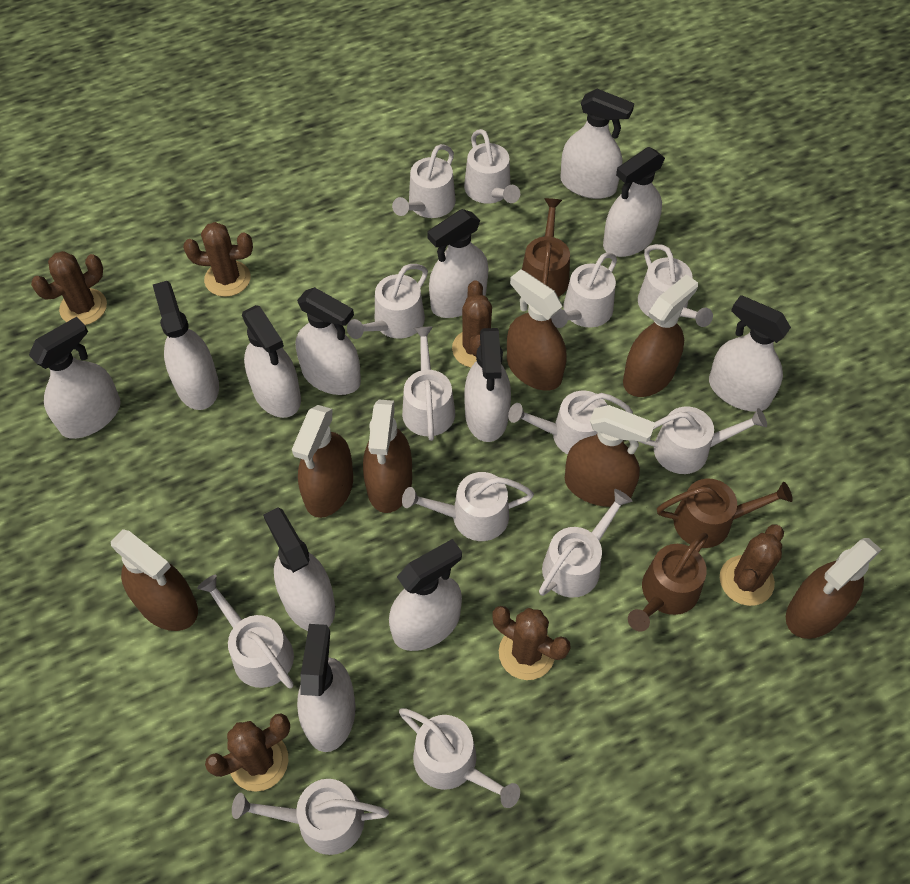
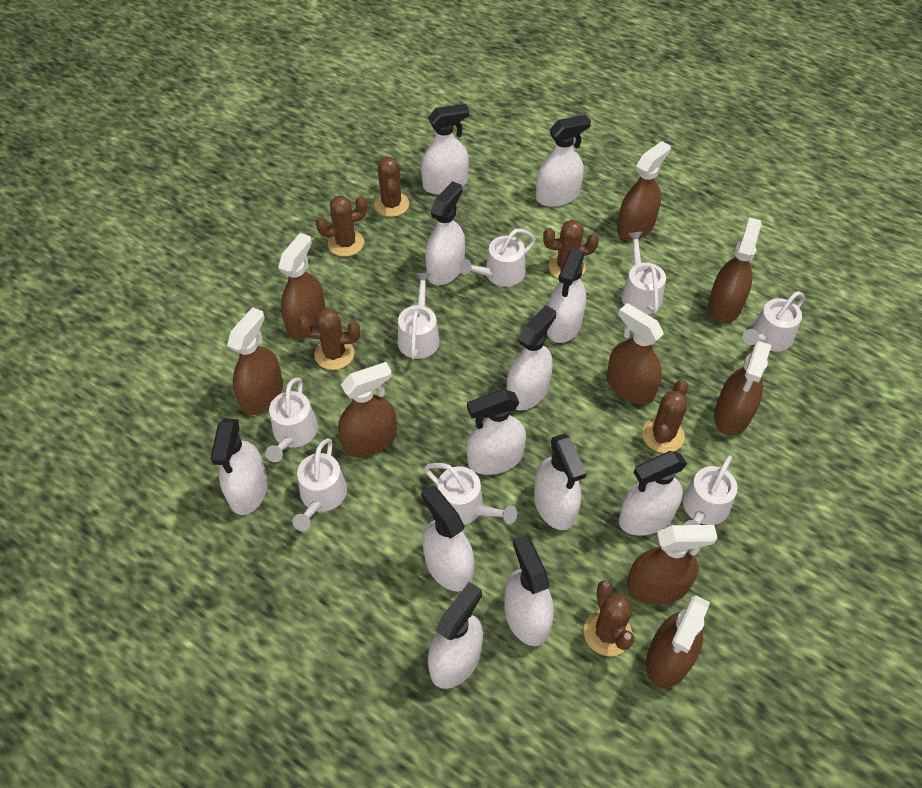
brown spray bottle: [111,529,198,631] [292,405,353,518] [363,400,412,513] [507,269,567,391] [565,405,655,507] [623,274,698,397] [786,538,882,639] = 7 -> [227,307,283,415] [278,233,325,339] [338,362,397,457] [607,303,664,405] [617,141,671,241] [627,525,717,604] [646,595,710,688] [708,217,762,324] [714,341,771,436] = 9
brown watering can: [522,198,570,297] [628,533,708,631] [657,479,793,548] = 3 -> none = 0
white watering can: [197,575,294,689] [232,779,389,855] [347,264,428,339] [392,144,456,218] [399,708,520,808] [402,327,455,441] [402,472,534,541] [464,129,520,204] [508,391,633,455] [539,489,632,598] [551,253,617,328] [638,244,713,327] [639,406,767,474] = 13 -> [265,377,318,462] [292,438,347,531] [398,273,440,359] [424,463,517,525] [459,229,536,287] [621,232,666,314] [683,455,738,525] [743,291,805,352] = 8

